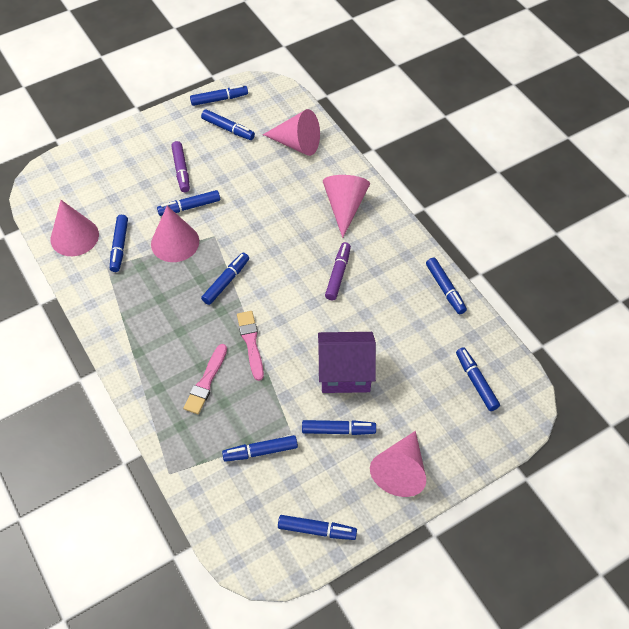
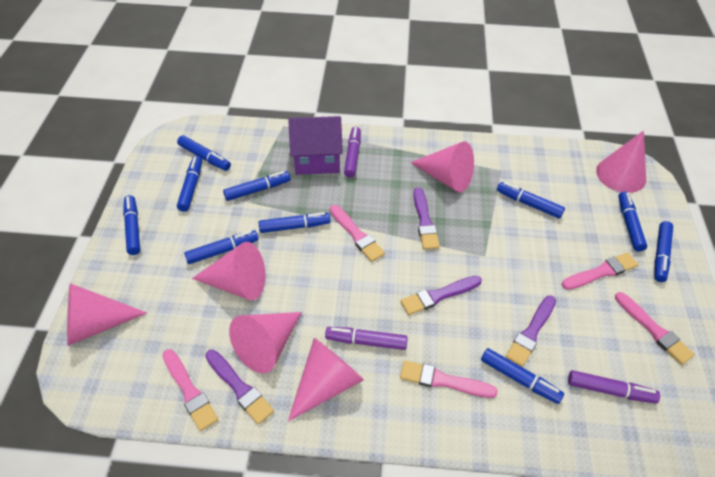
pink brush: [183,344,227,414] [237,311,264,381] = 2 -> [162,349,218,431] [330,205,385,262] [400,360,498,398] [562,252,639,290] [615,292,695,365] = 5
pink cone: [51,200,99,256] [151,206,199,262] [263,109,320,156] [323,175,370,238] [370,431,426,497] = 5 -> [67,283,147,346] [192,242,265,300] [229,312,302,373] [288,338,364,421] [410,141,474,192] [596,130,646,193] = 6
purple brush: none = 0 -> [205,350,274,425] [401,276,482,315] [413,188,440,250] [506,296,556,367] = 4
purple marker: [171,141,190,192] [325,242,351,300] = 2 -> [325,327,408,350] [344,127,361,178] [568,370,660,404] = 3

